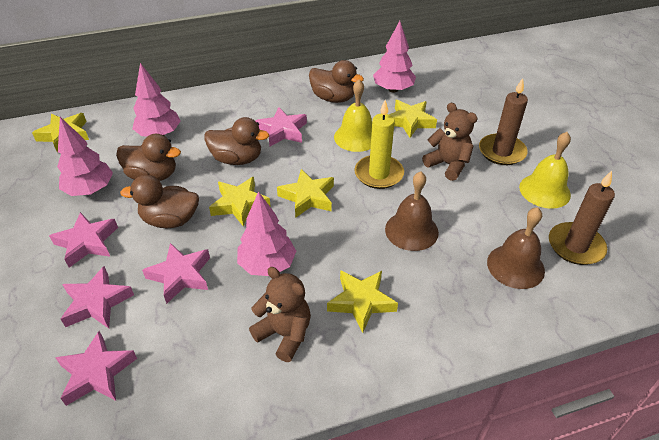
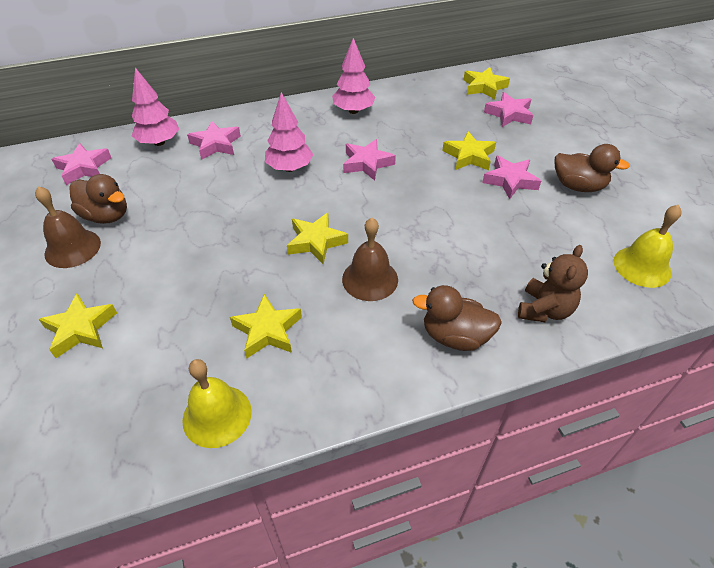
brown candle: [479,78,528,165] [549,171,615,265] = 2 -> none = 0
brown duck: [116,134,181,181] [120,175,199,228] [204,117,269,165] [309,60,364,103] = 4 -> [69,174,127,224] [412,285,502,351] [555,144,630,192] = 3
brown teddy bear: [249,267,311,362] [422,103,478,181] = 2 -> [518,245,588,322] = 1
pink tree: [57,117,113,196] [132,63,181,136] [237,191,296,276] [373,21,416,93] = 4 -> [132,67,179,146] [265,92,313,172] [332,38,375,114] = 3
yellow candle: [355,100,404,189] = 1 -> none = 0

